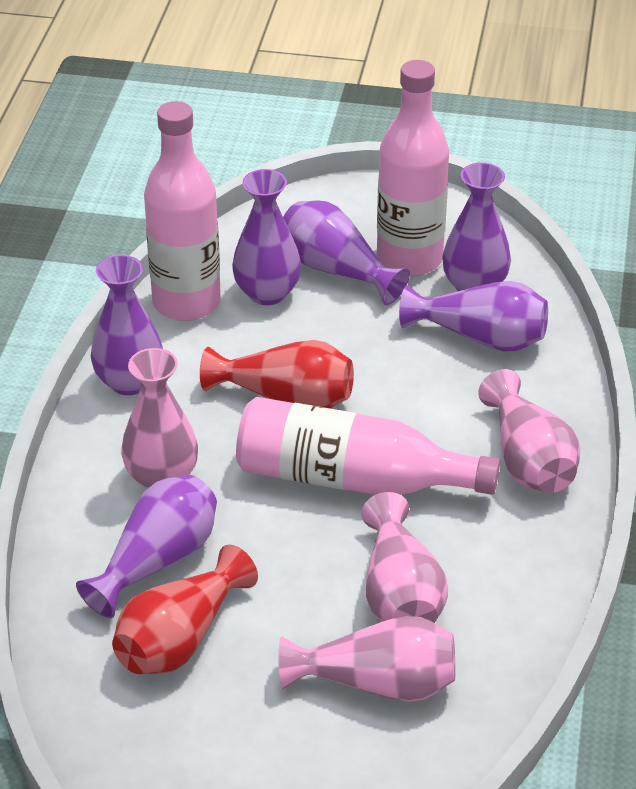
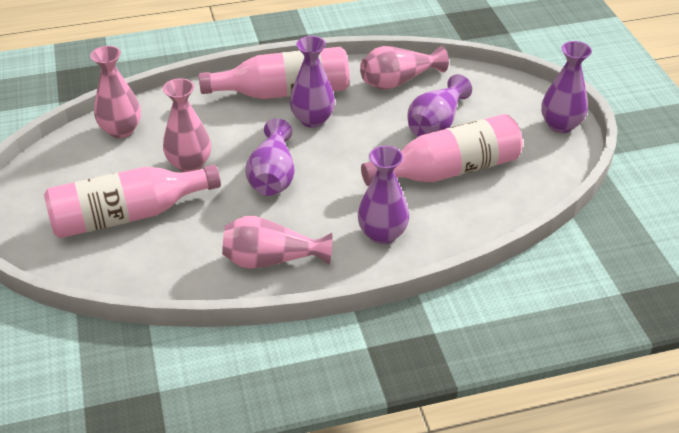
purple vase: [76,475,217,618] [91,255,163,395] [232,169,301,305] [283,200,410,305] [399,281,548,351] [442,162,511,291] = 6 -> [245,118,294,196] [290,36,335,128] [358,146,409,244] [407,74,472,137] [541,41,592,133] = 5
red vase: [112,545,258,674] [200,340,354,409] = 2 -> none = 0

